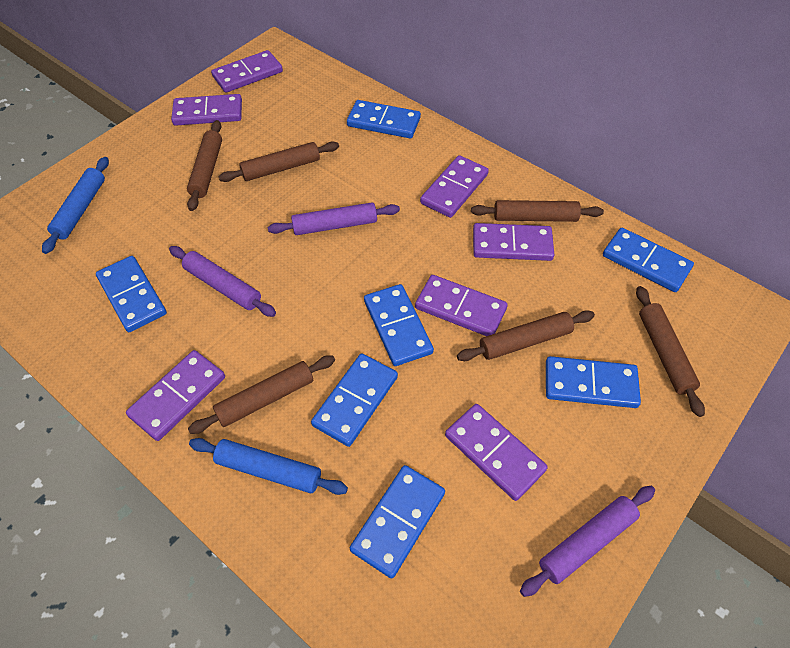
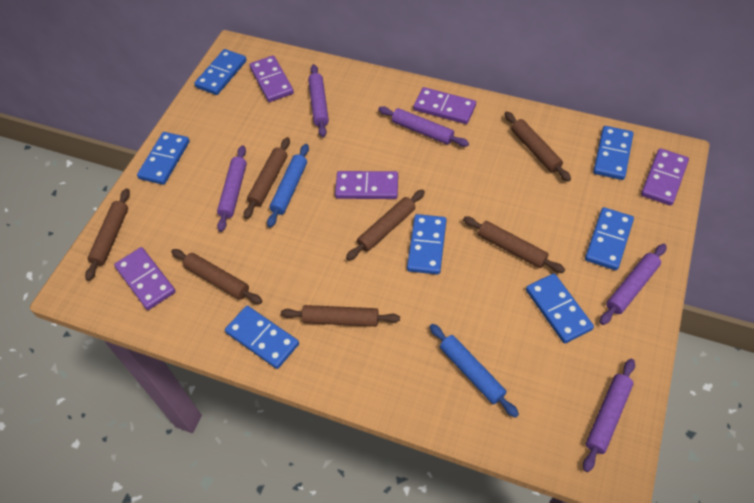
brown rolling pin: [187,120,222,211] [188,355,335,434] [219,142,339,182] [457,310,595,361] [471,200,604,222] [636,286,705,417] = 6 -> [85,188,130,281] [171,249,262,304] [244,137,290,219] [281,305,400,327] [346,189,425,260] [463,217,565,273] [504,111,571,182] = 7
purple domino: [126,350,225,441] [171,94,242,126] [211,50,283,93] [415,275,508,336] [420,155,489,218] [445,404,548,501] [473,223,554,261] = 7 -> [114,247,176,310] [249,55,294,102] [335,171,398,199] [413,87,476,124] [641,148,689,206] = 5
purple rolling pin: [169,246,276,317] [268,202,400,235] [520,486,655,597] = 3 -> [217,145,247,232] [308,64,329,137] [378,106,469,147] [583,359,635,472] [600,244,667,325] = 5

